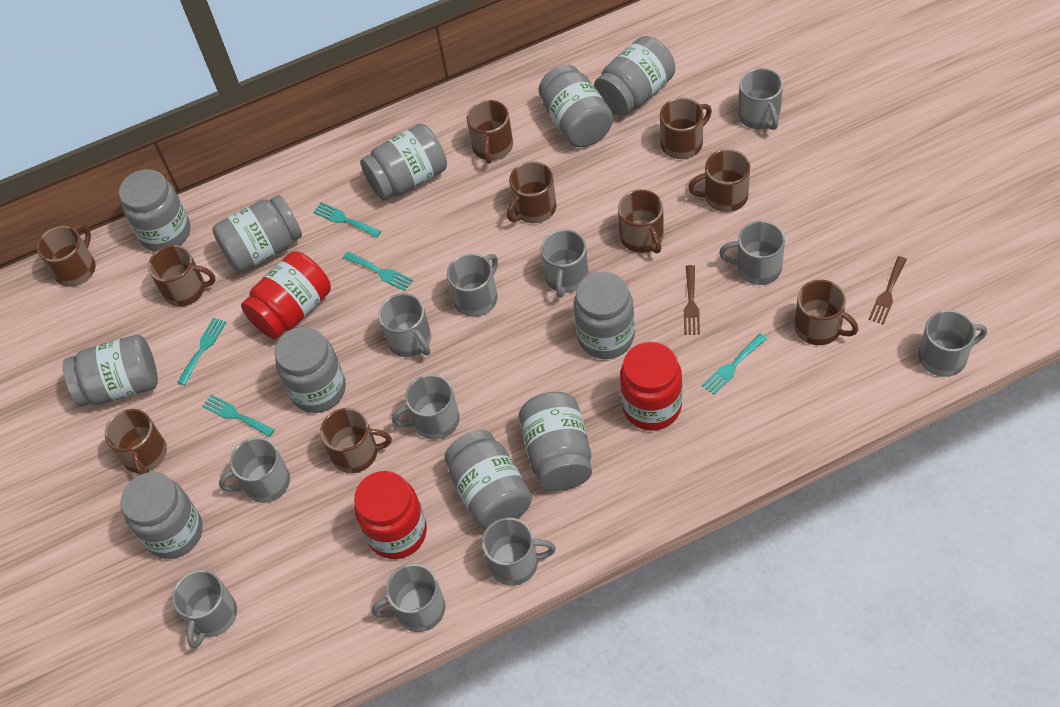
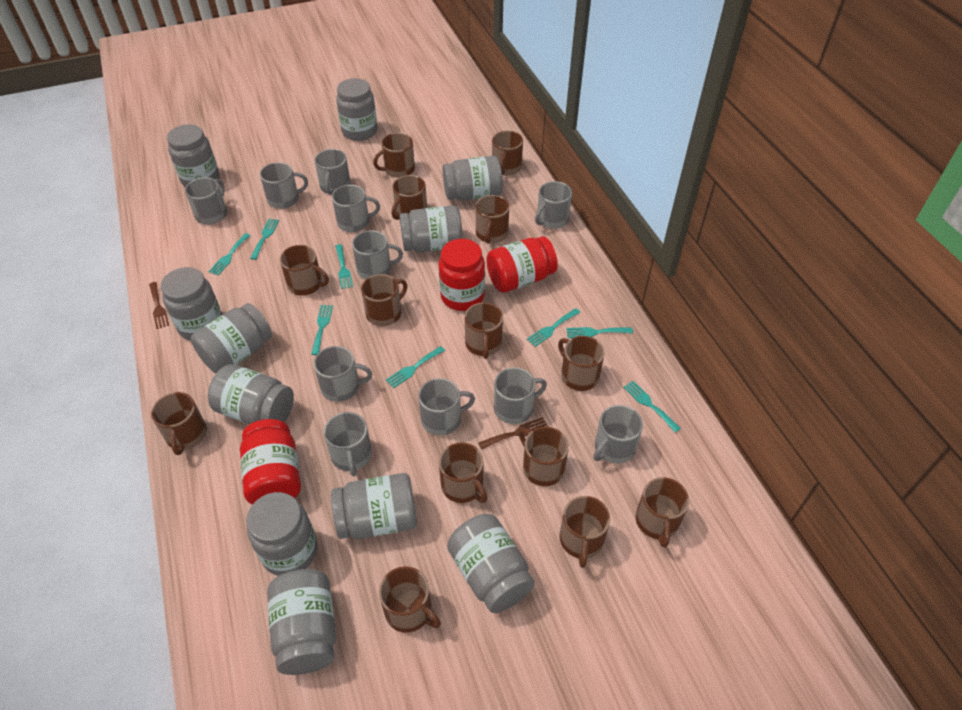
brown mug: [37,224,96,287] [105,409,167,475] [148,245,216,307] [320,408,392,473] [467,100,513,163] [507,161,557,223] [618,190,664,253] [660,98,712,159] [688,149,750,212] [794,280,858,345] = 10 -> [151,392,207,455] [280,245,329,296] [361,274,407,326] [373,133,415,178] [379,566,441,633] [392,175,427,220] [439,442,487,503] [465,303,503,359] [476,195,509,244] [492,130,523,175] [519,427,569,486] [558,336,604,391] [559,496,610,568] [636,477,689,548] = 14
turquoise fork: [177,318,226,385] [202,394,275,437] [313,202,381,238] [343,252,413,291] [702,333,767,395] = 5 -> [209,233,251,276] [250,219,279,260] [311,305,333,355] [335,244,353,289] [386,346,445,388] [527,308,580,347] [566,327,633,338] [623,381,681,433] = 8

